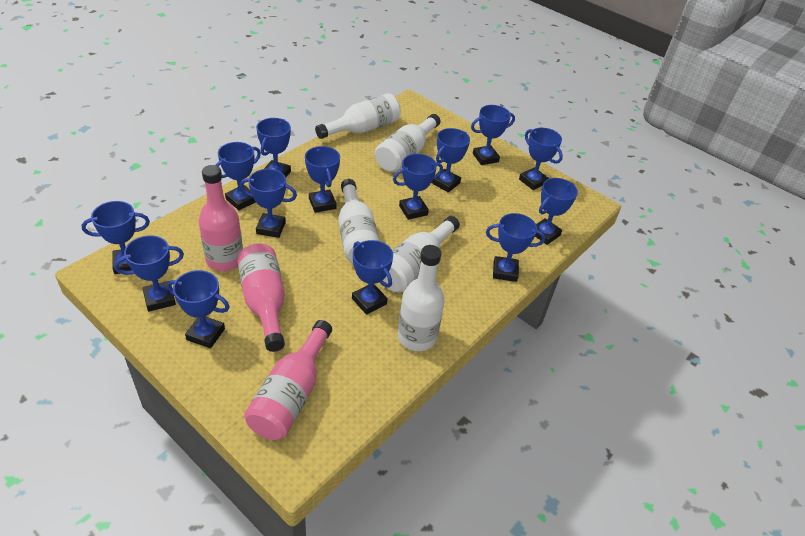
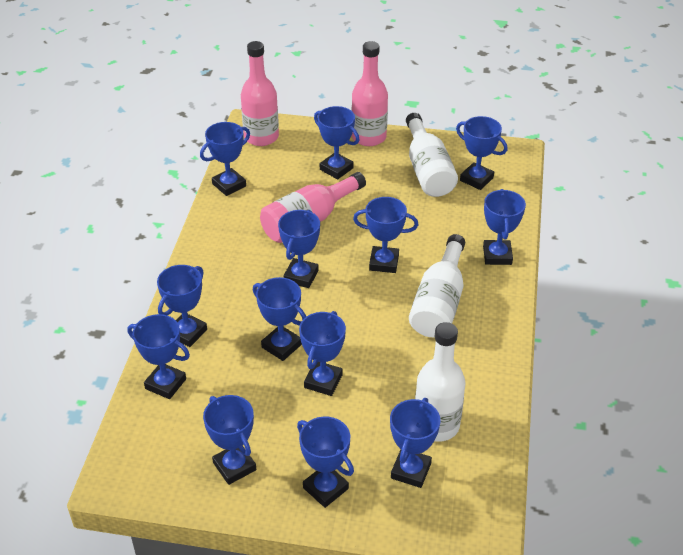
blue trophy: [81,201,150,274] [114,235,184,312] [167,270,230,348] [215,142,261,210] [240,169,297,238] [256,118,291,177] [305,146,340,213] [352,240,393,315] [393,154,443,220] [432,128,470,192] [471,105,515,165] [486,213,545,282] [519,128,563,190] [535,178,578,245] = 14 -> [128,314,190,399] [157,265,207,347] [200,122,250,196] [203,395,256,485] [253,277,306,361] [278,210,320,288] [297,417,354,508] [299,311,346,396] [314,106,359,179] [353,197,418,273] [390,398,440,488] [456,116,507,190] [483,189,526,265] = 13
white bottle: [315,93,401,139] [338,179,380,263] [375,114,441,172] [383,216,460,292] [398,245,445,351] = 5 -> [406,113,458,197] [409,234,465,337] [415,322,466,442] = 3

